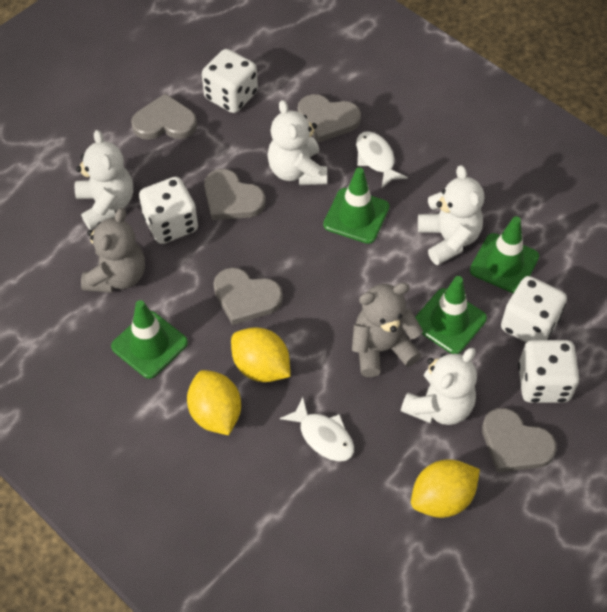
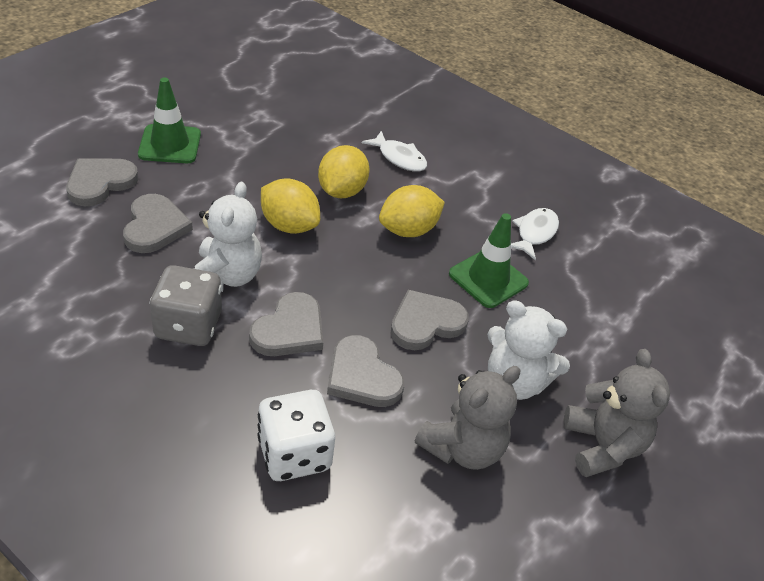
green traffic cone: [111,300,188,379] [323,167,390,244] [415,276,487,354] [470,216,539,293] = 4 -> [138,77,201,163] [449,213,529,308] = 2
grey dice: none = 0 -> [150,265,222,346] = 1
white dice: [139,177,198,244] [202,49,258,113] [501,276,567,343] [518,340,580,403] = 4 -> [257,390,335,481] = 1
white teddy bear: [75,130,133,230] [268,100,327,185] [401,348,477,425] [418,165,484,265] = 4 -> [195,182,262,292] [487,300,570,400] = 2

